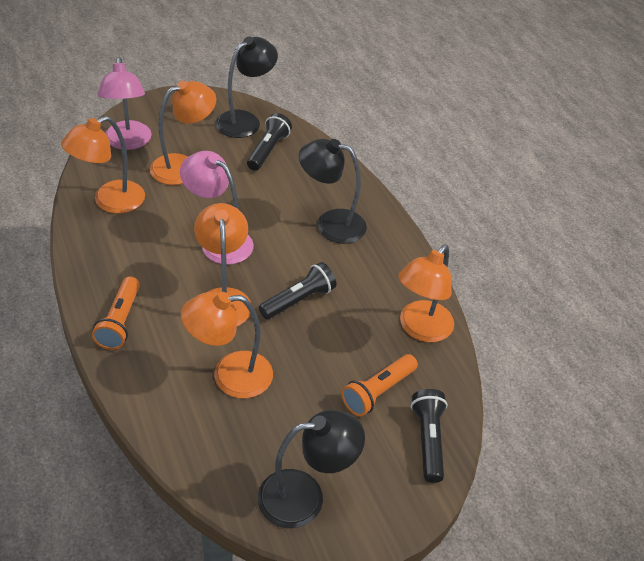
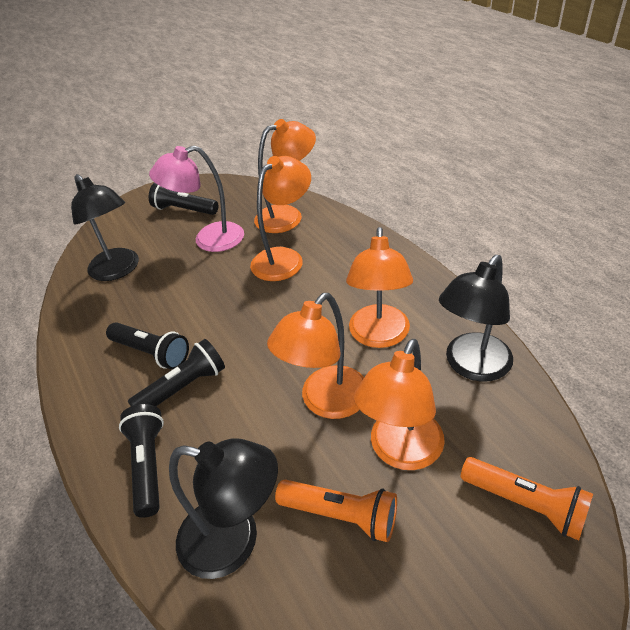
black flashlight: [247,113,292,171] [259,262,336,319] [411,389,448,483] = 3 -> [106,322,189,370] [119,404,164,518] [128,339,225,406] [149,182,218,215] = 4
pink lamp: [98,57,151,150] [180,151,254,265] = 2 -> [149,145,244,252] = 1

